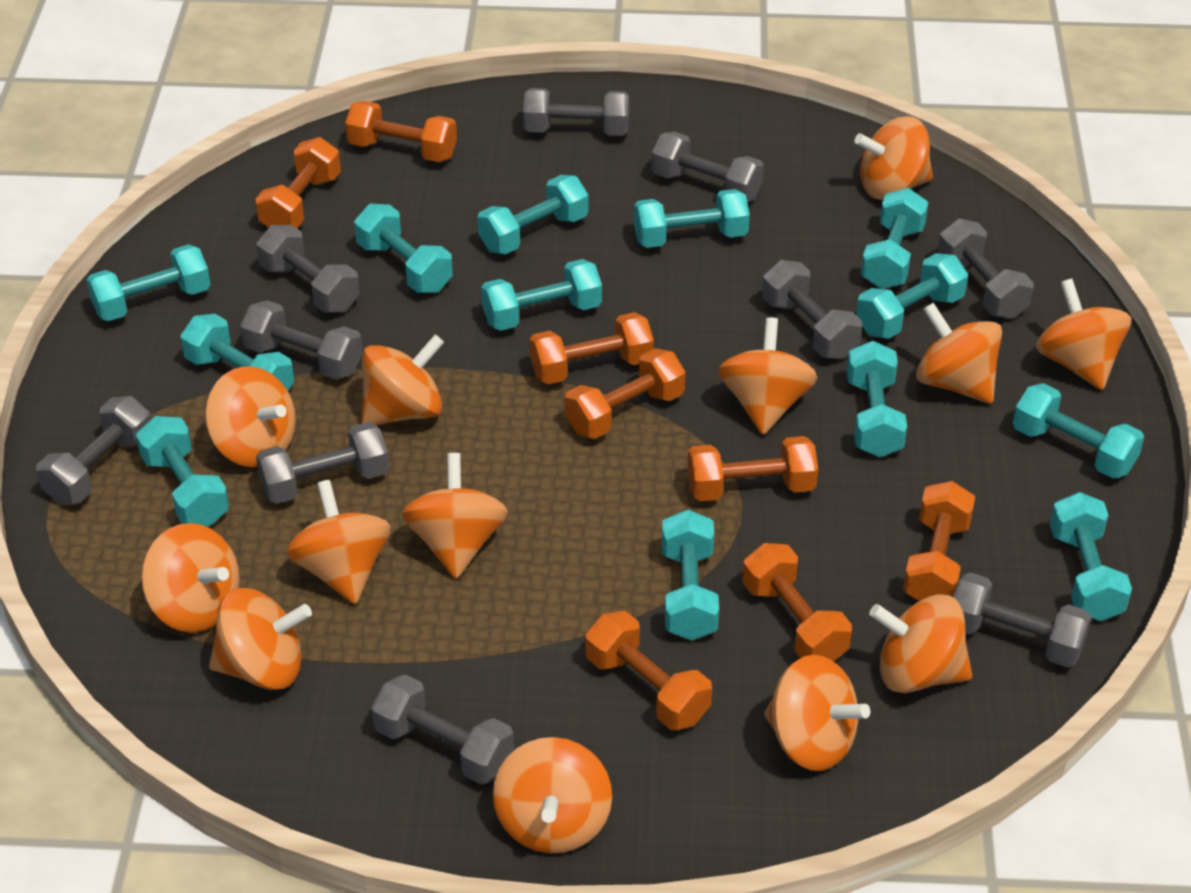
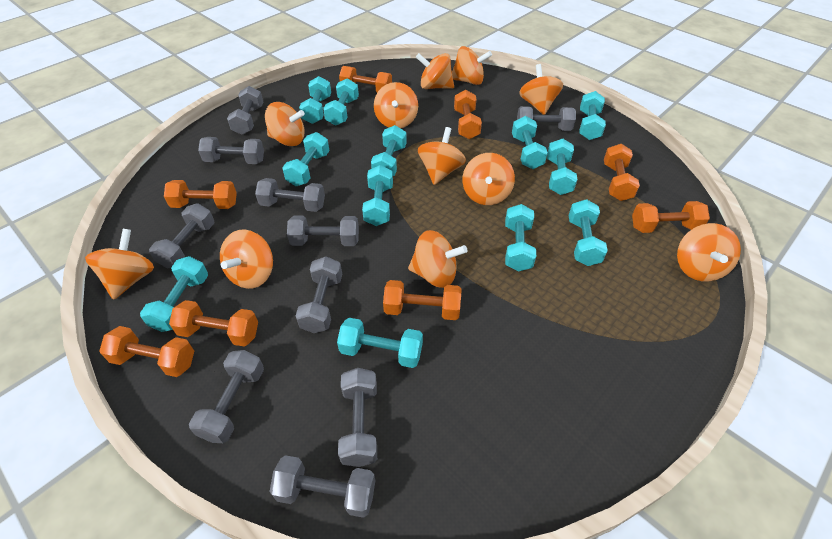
orange spinning top: [141,523,240,633] [205,367,296,467] [209,588,312,690] [286,480,391,604] [362,335,444,426] [402,453,508,579] [493,737,612,853] [718,317,818,435] [764,655,870,771] [854,116,933,200] [869,594,972,693] [916,303,1002,404] [1036,279,1131,390] = 13 -> [85,229,154,300] [220,229,273,289] [265,102,305,146] [374,82,418,128] [408,230,467,288] [416,53,454,89] [418,127,466,185] [452,46,492,85] [462,153,515,205] [519,64,563,115] [677,223,741,282] = 11
turquoise dumbbell: [87,244,211,321] [136,416,229,527] [180,314,294,390] [354,204,453,293] [477,175,588,254] [481,259,602,331] [634,189,750,248] [662,510,719,641] [847,341,907,457] [856,253,968,339] [861,188,928,289] [1013,383,1144,478] [1050,492,1132,621] = 13 -> [140,256,208,332] [282,132,329,186] [299,76,331,124] [323,78,359,126] [337,318,423,368] [362,165,393,226] [371,125,407,176] [505,204,536,272] [512,116,548,169] [547,139,577,195] [569,199,608,266] [580,91,606,140] = 12

